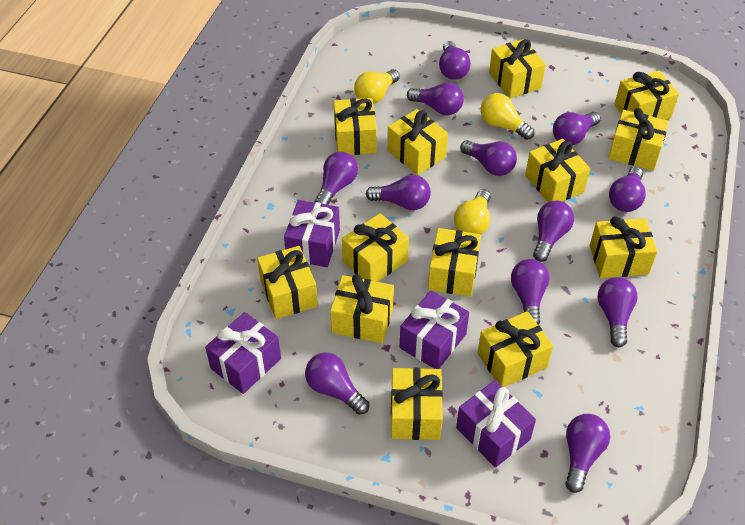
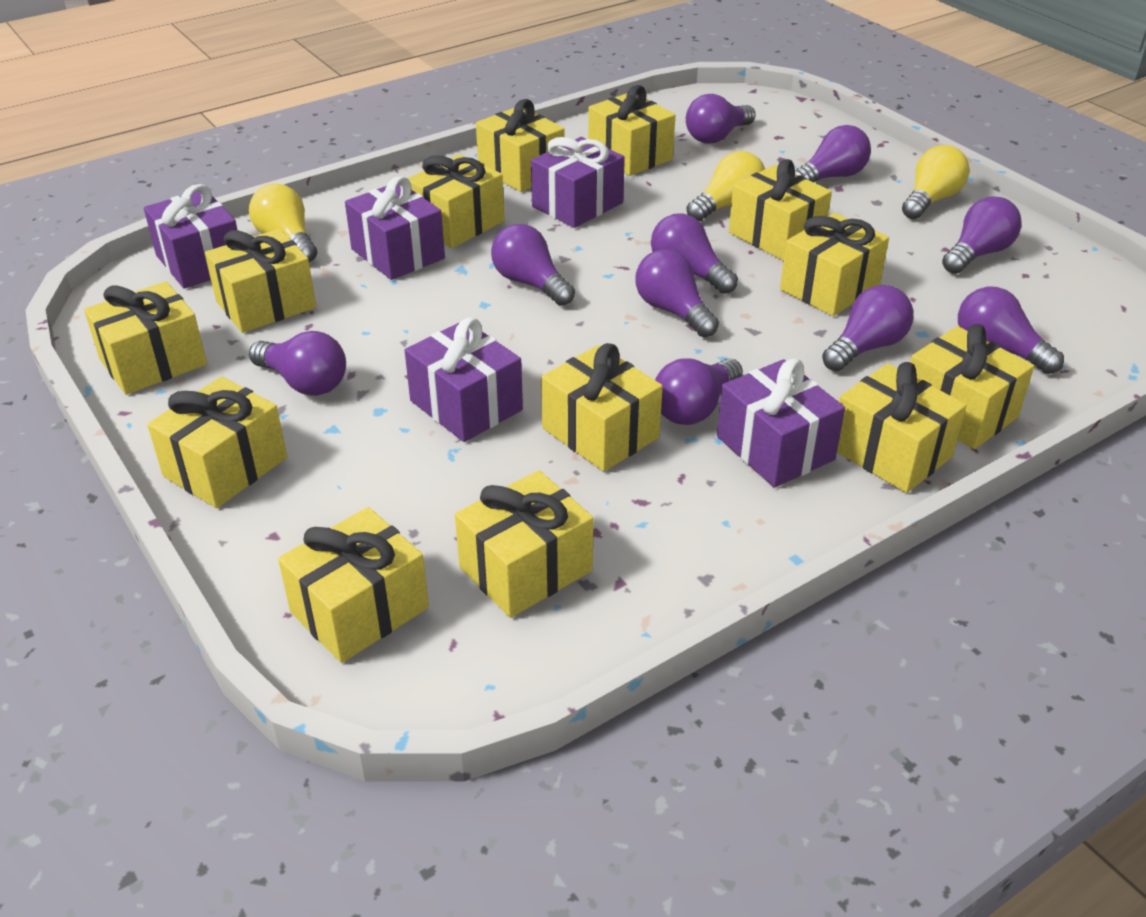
purple gift: [205,312,281,394] [284,200,340,267] [400,290,469,369] [456,380,536,468] = 4 -> [144,184,237,289] [345,176,445,280] [405,318,523,442] [531,137,625,228] [717,359,845,488] = 5
purple light bulb: [305,352,370,415] [315,152,358,205] [366,175,431,210] [407,82,464,115] [439,41,471,80] [460,140,517,176] [511,259,550,325] [533,200,574,262] [553,112,601,146] [565,414,610,493] [598,277,638,347] [609,167,646,212] = 12 -> [249,331,346,396] [491,224,575,306] [635,249,719,337] [651,214,738,294] [655,358,743,425] [686,94,756,143] [795,125,871,182] [822,285,914,371] [942,196,1022,274] [958,287,1064,374] = 10

